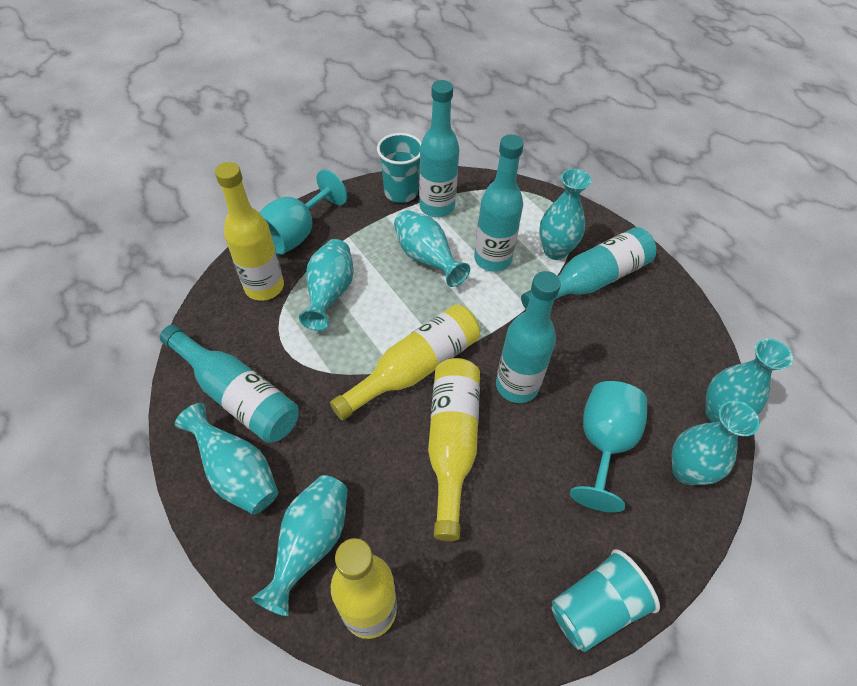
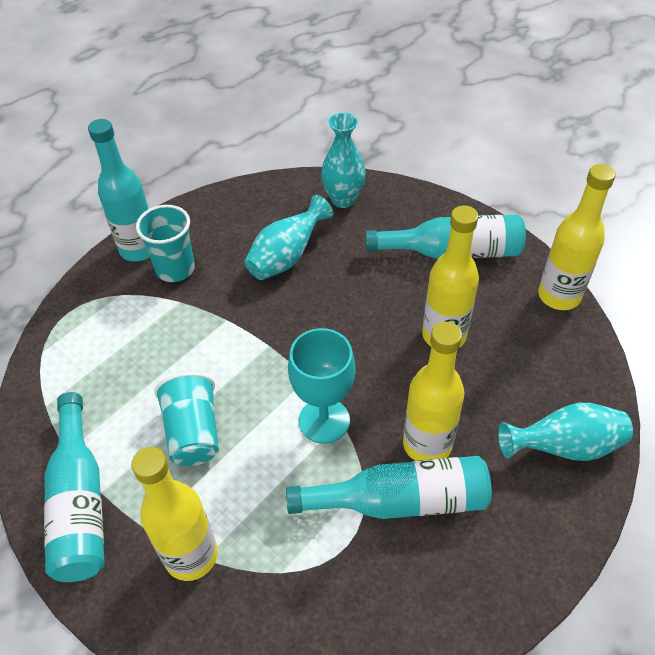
turquoise bottle: [160,325,299,443] [419,80,459,217] [474,134,524,272] [496,271,561,403] [521,227,656,309] = 5 -> [44,392,105,582] [88,119,150,261] [286,456,492,519] [365,214,526,259] = 4
turquoise goblet: [259,169,347,255] [570,381,647,512] = 2 -> [288,328,356,444] = 1
turquoise vase: [175,403,278,515] [252,475,348,616] [299,239,354,331] [394,210,470,287] [539,169,591,260] [672,401,760,485] [705,338,793,422] = 7 -> [244,195,333,280] [321,112,366,208] [498,403,633,461] = 3

